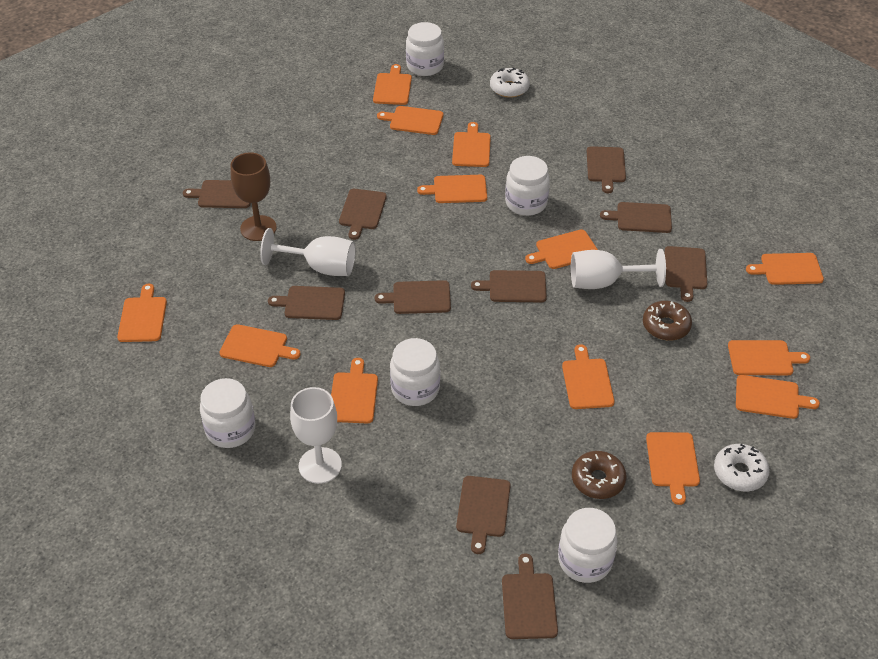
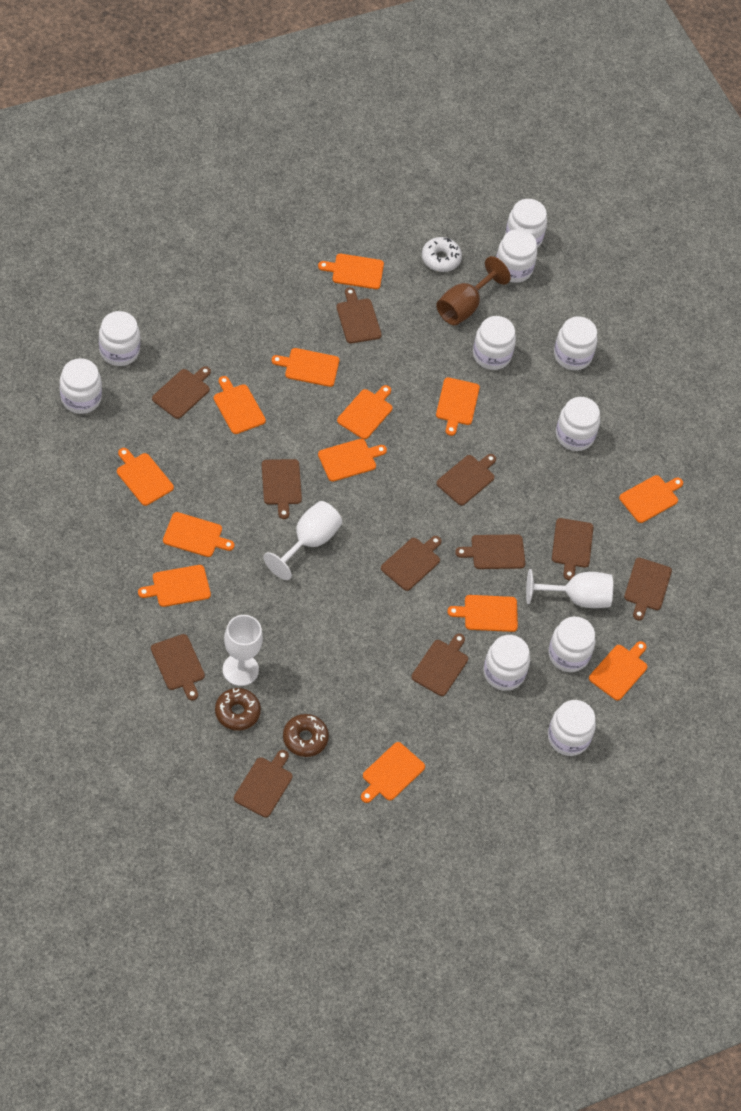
brown cutting board: [183,180,251,208] [268,286,345,320] [339,189,387,240] [375,280,451,314] [456,476,511,554] [471,270,547,302] [502,553,558,639] [587,146,626,193] [600,202,672,233] [664,246,707,302] = 10 -> [151,634,205,700] [152,366,211,419] [234,750,293,818] [262,459,302,519] [336,287,382,343] [381,536,441,591] [411,634,468,696] [436,454,496,506] [455,534,525,569] [552,518,593,580] [624,558,672,620] = 11
white donut: [490,67,530,98] [714,444,770,491] = 2 -> [422,237,462,272] = 1
white jar: [200,378,255,448] [390,338,440,406] [406,22,444,76] [505,156,550,216] [558,508,617,583] = 5 -> [60,358,102,414] [99,311,140,366] [473,316,516,370] [483,635,530,691] [496,229,537,283] [505,199,547,248] [548,617,596,672] [548,700,596,756] [554,316,598,370] [556,397,600,451] = 10

